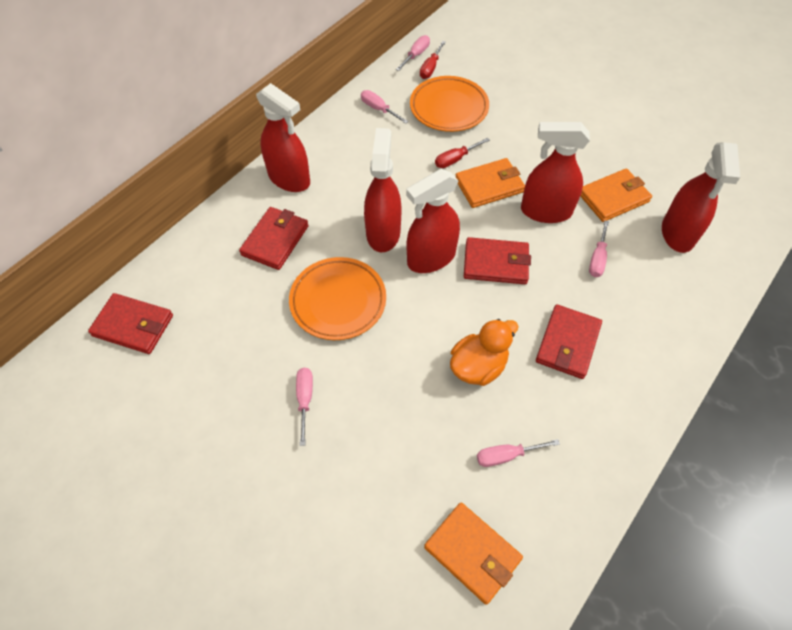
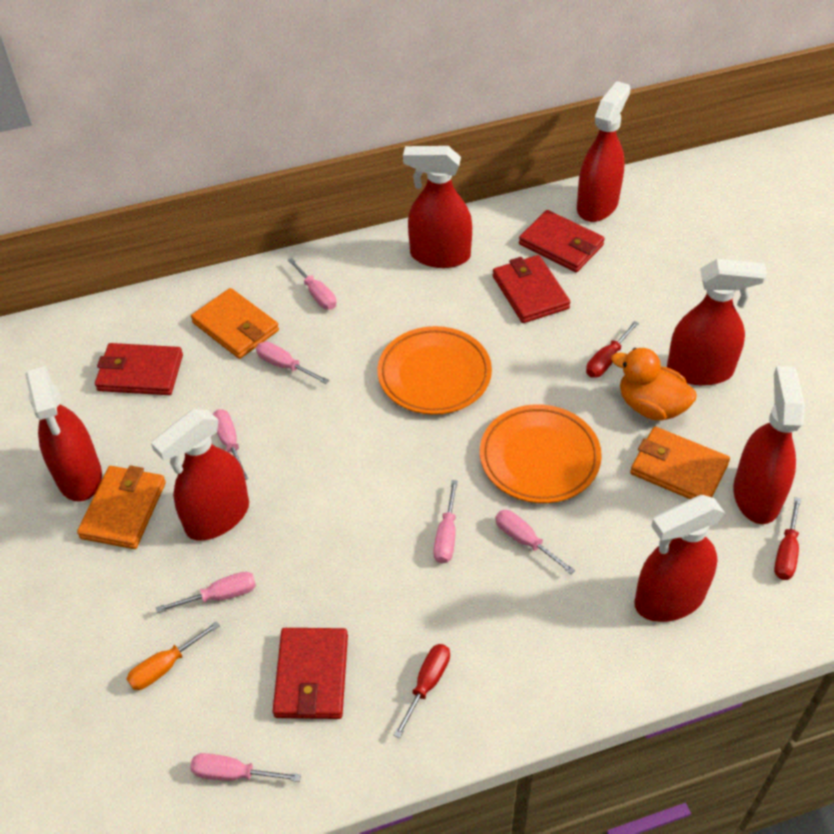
orange screwdriver: none = 0 -> [127,621,220,690] = 1
pink screwdriver: [296,368,313,446] [361,90,408,124] [396,35,430,71] [477,439,560,467] [589,220,609,277] = 5 -> [156,572,256,613] [190,753,301,782] [213,409,248,480] [256,341,329,384] [288,258,336,310] [433,480,458,564] [495,510,575,574] = 7
red screwdriver: [420,41,446,79] [435,138,490,168] = 2 -> [394,644,450,738] [586,321,639,378] [774,497,801,580] = 3
red spray bottle: [256,83,310,192] [364,128,401,252] [406,169,460,273] [521,122,590,223] [662,142,740,253] = 5 -> [25,366,102,502] [151,409,249,541] [403,146,472,268] [577,81,631,222] [635,495,725,622] [667,259,767,386] [733,366,805,524] = 7

